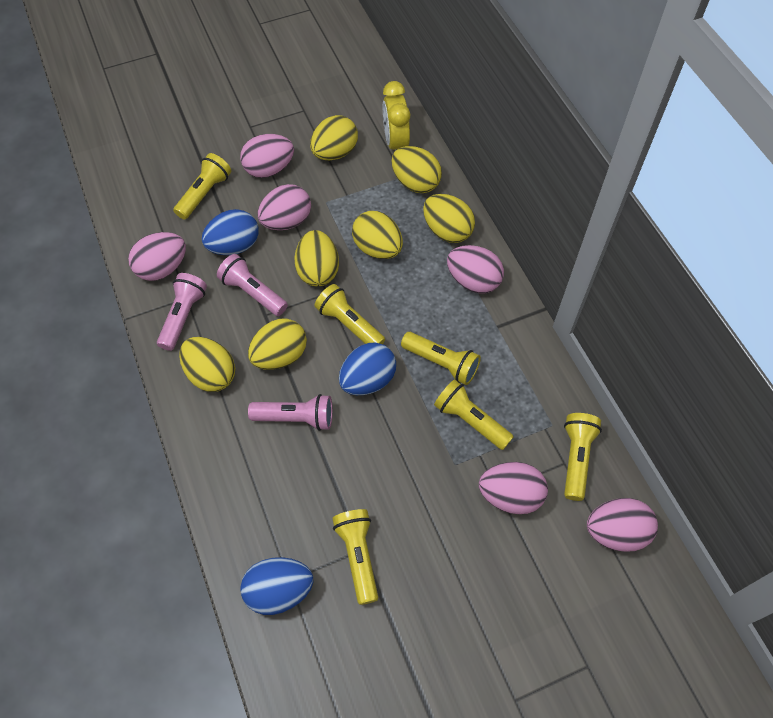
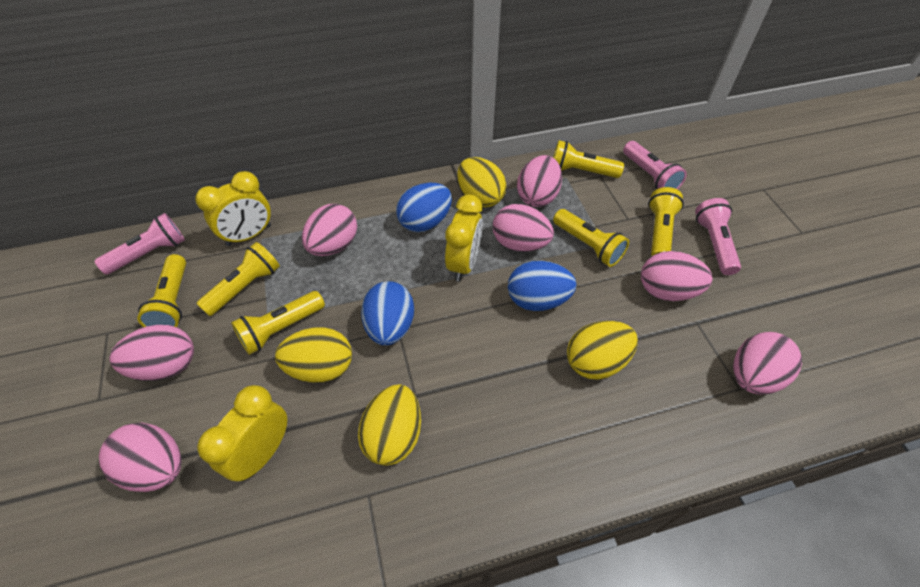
pink egg: [128,232,186,281] [240,134,294,178] [258,184,311,230] [447,245,504,293] [479,462,548,514] [587,498,658,552] = 6 -> [99,422,182,492] [109,325,194,381] [302,204,357,256] [493,204,554,252] [517,155,562,207] [641,251,713,301] [733,332,802,395] = 7
yellow clock: [383,81,410,150] = 1 -> [195,171,271,246] [197,385,287,481] [445,194,483,282] = 3
yellow egg: [179,337,235,392] [248,319,307,370] [294,230,339,286] [310,115,358,160] [352,211,403,259] [392,146,442,193] [423,194,475,243] = 7 -> [275,327,352,383] [358,384,421,466] [457,157,507,207] [567,321,638,380] = 4

